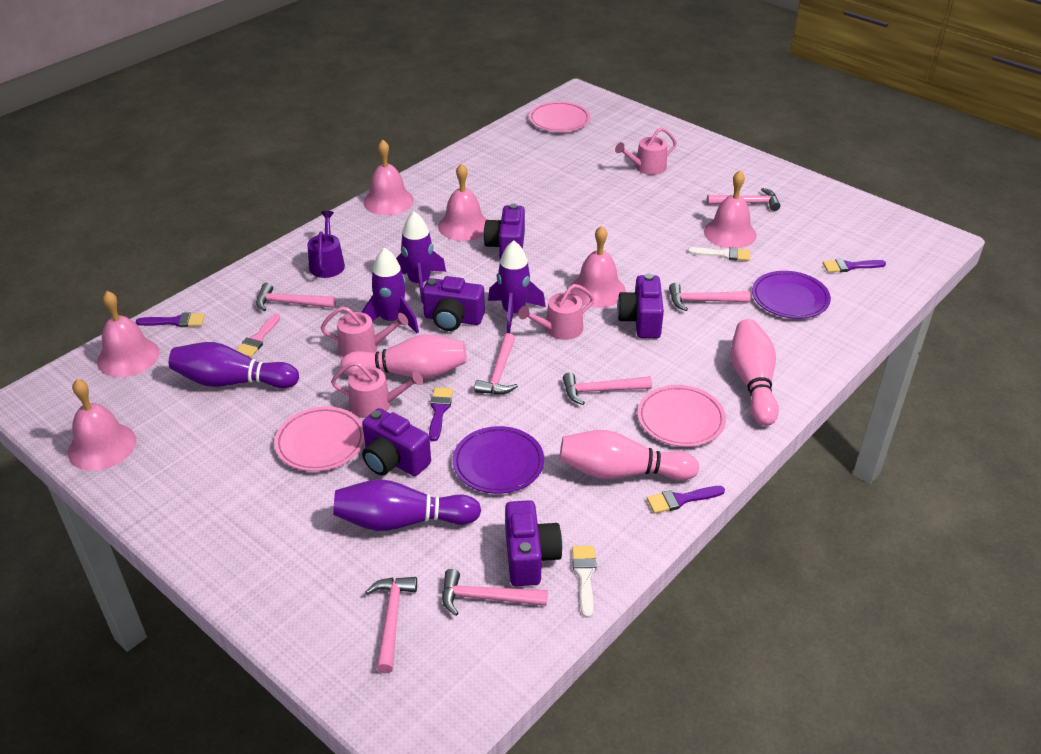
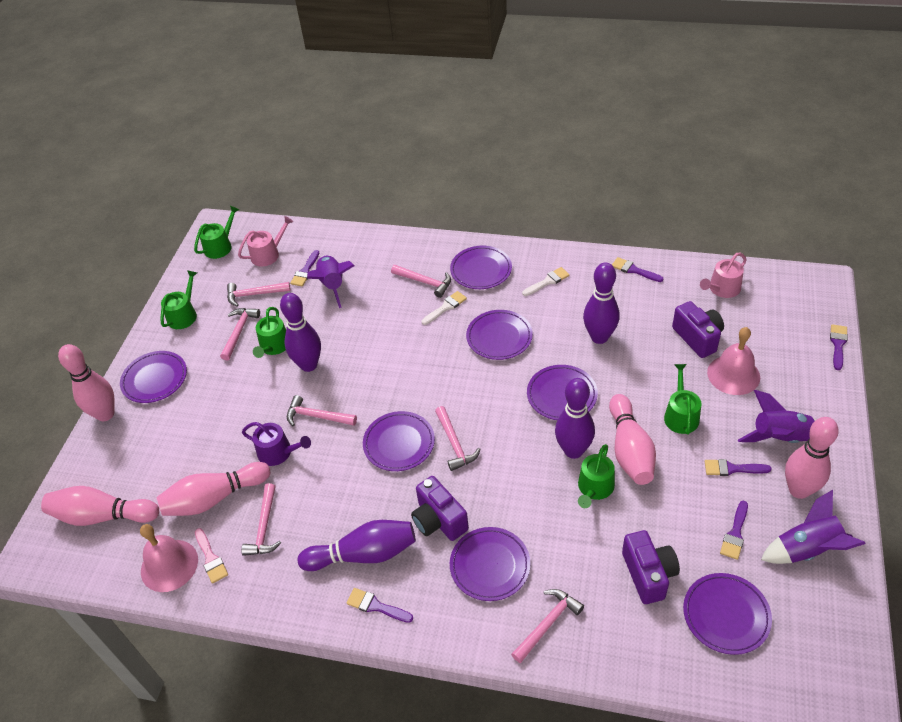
green watering can: none = 0 -> [160,270,197,329] [194,206,240,259] [253,307,286,358] [578,444,615,508] [664,364,701,435] = 5
pink bell: [68,379,136,471] [97,291,160,377] [363,139,414,215] [438,163,487,241] [570,226,626,308] [704,171,757,248] = 6 -> [140,524,198,592] [707,327,760,395] = 2
pink bowling pin: [340,334,467,379] [559,430,699,480] [731,319,779,426] = 3 -> [41,486,159,526] [58,344,115,421] [156,462,270,516] [609,394,656,485] [785,417,839,499] = 5
pink plate: [274,406,365,471] [529,101,590,132] [638,385,726,447] = 3 -> none = 0
pink watering can: [320,306,408,357] [331,361,423,418] [518,284,594,340] [615,127,677,175] = 4 -> [238,216,293,267] [700,252,747,298] = 2
purple bowling pin: [169,342,299,388] [333,479,481,531] = 2 -> [280,293,321,372] [298,520,416,571] [555,378,595,459] [583,263,619,344] = 4
purple brush: [136,312,205,327] [429,387,453,441] [647,486,725,513] [823,259,886,272] = 4 -> [290,250,319,287] [347,588,413,623] [612,257,664,282] [705,459,772,476] [720,501,748,560] [830,324,848,370] = 6
purple camera: [362,408,431,476] [422,276,485,331] [484,204,525,259] [505,500,563,586] [617,274,664,338] = 5 -> [411,476,469,541] [622,530,680,604] [672,301,724,358] = 3
purple plate: [453,426,544,494] [752,271,831,319] = 2 -> [120,351,187,403] [363,411,435,471] [450,246,512,289] [450,527,530,601] [466,310,533,360] [527,365,598,420] [683,573,772,655] = 7

